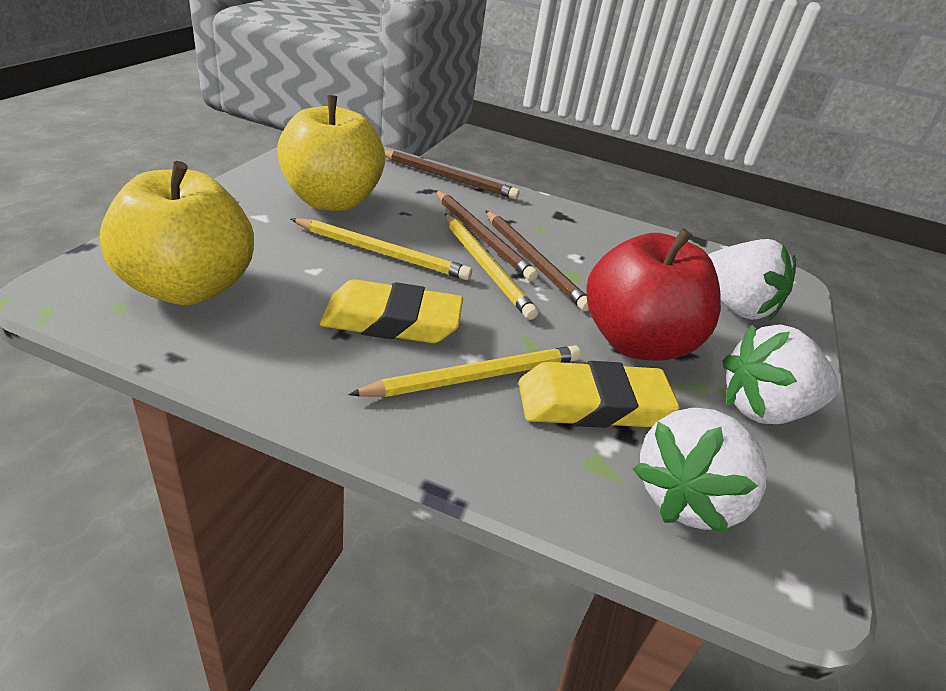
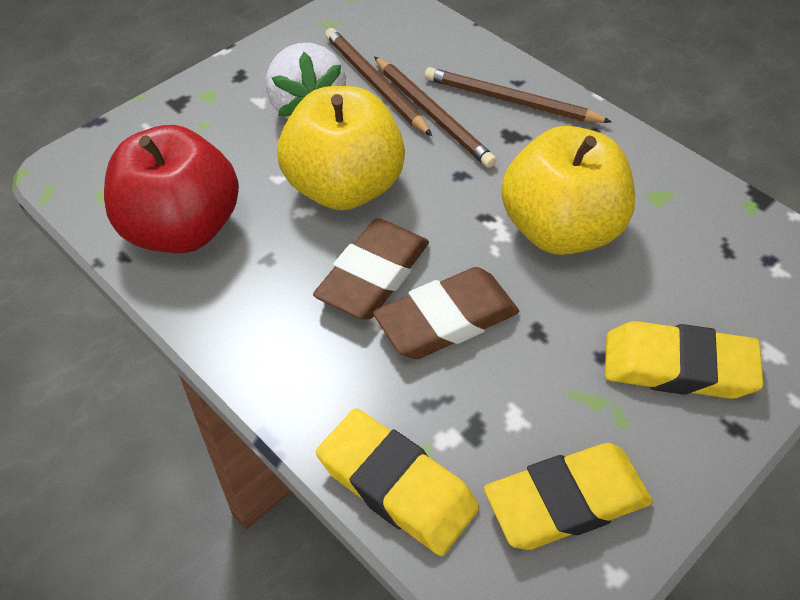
brown eraser: none = 0 -> [313,219,429,319] [373,267,519,359] = 2
white strawberry: [633,408,767,534] [708,239,796,321] [723,324,839,424] = 3 -> [266,43,346,119] = 1
yellow eraser: [320,279,463,343] [519,361,680,428] = 2 -> [316,408,479,556] [484,443,653,550] [605,321,763,399] = 3
yellow pencil: [291,218,472,280] [348,345,581,397] [445,213,538,320] = 3 -> none = 0

